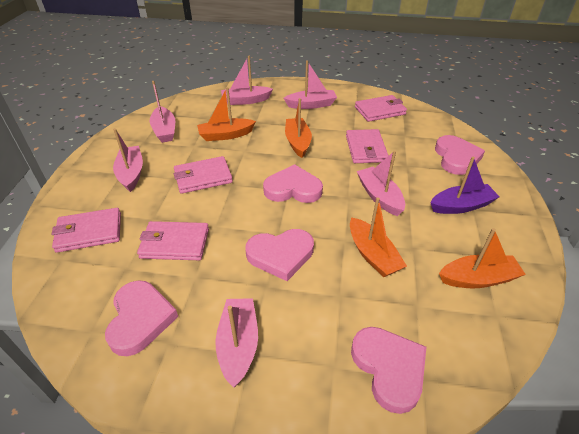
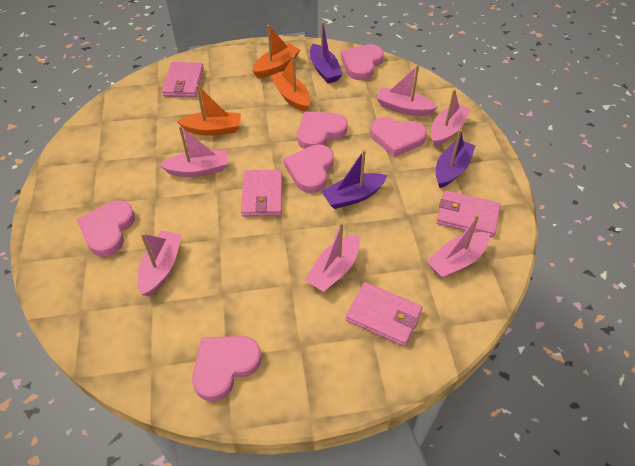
orange boat: [197,87,256,141] [285,98,312,158] [350,197,407,277] [439,228,526,288] = 4 -> [177,85,241,136] [252,25,300,78] [270,55,311,112] = 3
pink heart: [105,280,178,356] [245,229,314,281] [263,164,323,203] [351,327,426,414] [435,135,485,175] = 5 -> [77,200,135,256] [192,336,262,402] [284,145,334,193] [298,112,348,149] [341,44,384,80] [370,117,427,157] = 6
pink wallet: [52,208,121,253] [137,221,209,260] [174,156,233,194] [346,129,389,163] [355,95,407,122] = 5 -> [162,62,204,97] [241,170,282,217] [346,282,423,346] [437,190,501,237] = 4
purple boat: [430,157,500,214] = 1 -> [310,21,343,83] [321,150,387,209] [436,129,475,188] = 3

